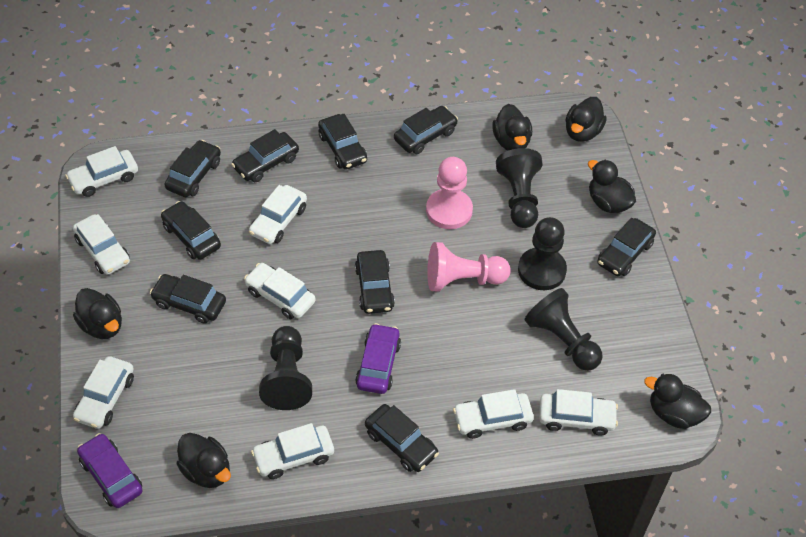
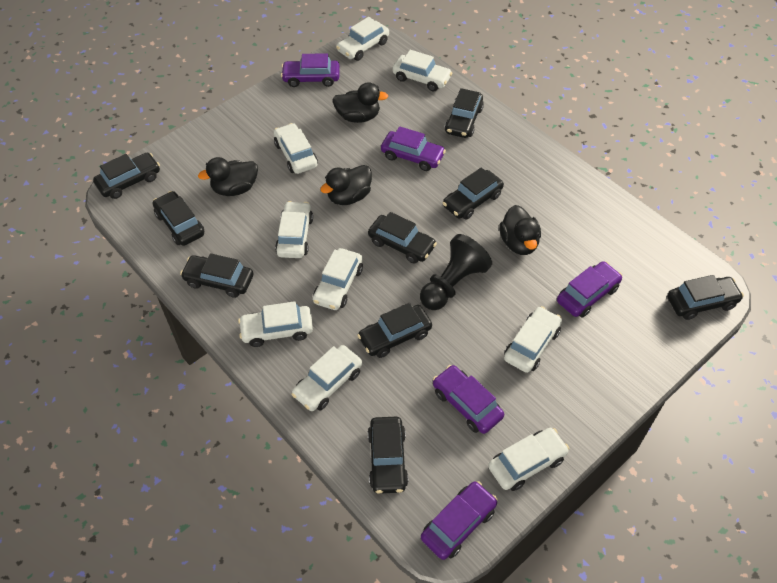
black duck: [73,288,122,339] [176,433,231,488] [492,104,532,151] [565,97,607,142] [588,160,636,213] [644,374,711,429] = 6 -> [198,157,258,196] [320,165,372,205] [332,82,388,123] [499,205,541,255] = 4
black pawn: [259,326,312,410] [496,148,543,228] [518,217,567,290] [525,288,603,371] = 4 -> [420,234,492,310] = 1
pink pawn: [426,157,473,229] [427,242,510,292] = 2 -> none = 0
purple car: [77,433,143,508] [355,323,401,394] = 2 -> [281,53,340,87] [381,126,446,171] [421,481,498,560] [433,365,504,434] [557,261,622,318] = 5
white car: [65,146,138,197] [73,214,130,275] [73,356,134,429] [244,263,315,319] [249,185,307,244] [251,423,334,479] [453,389,534,439] [539,389,618,436] = 8 -> [238,301,313,347] [274,123,318,174] [275,201,313,258] [291,345,362,411] [313,248,363,310] [336,17,389,61] [392,50,452,91] [488,428,569,491] [504,306,562,373] = 9

